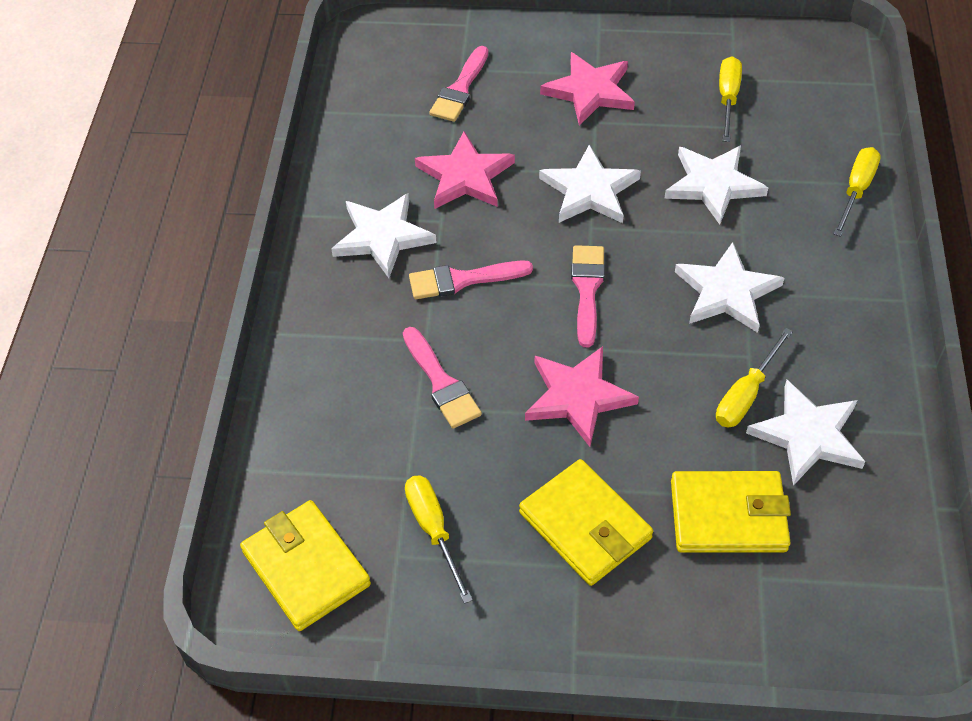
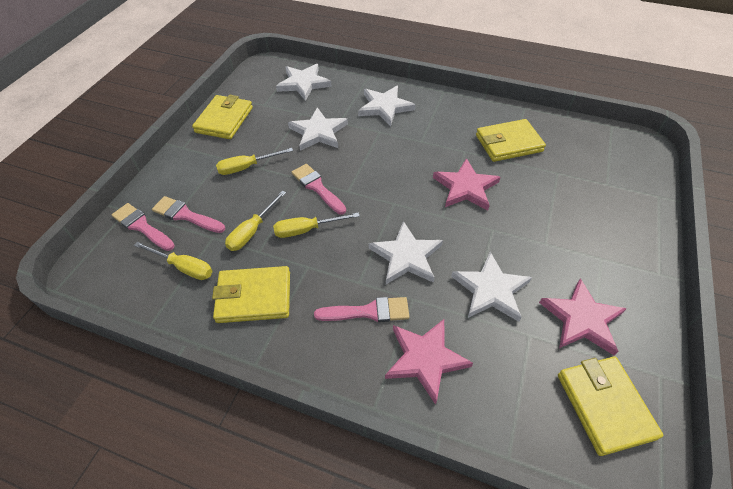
yellow wallet: [240,500,371,631] [519,459,653,586] [671,471,791,553] = 3 -> [192,95,253,139] [212,266,290,323] [476,119,546,162] [558,356,663,456] = 4

